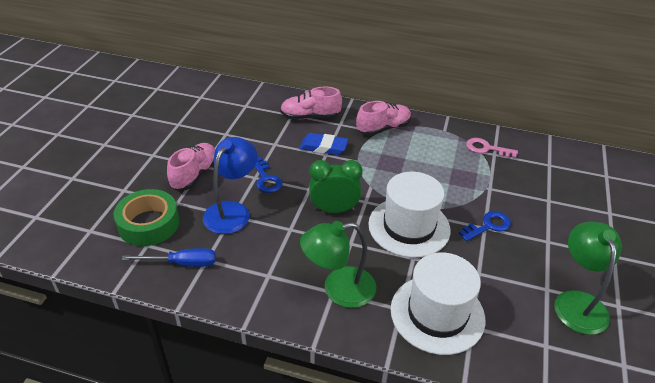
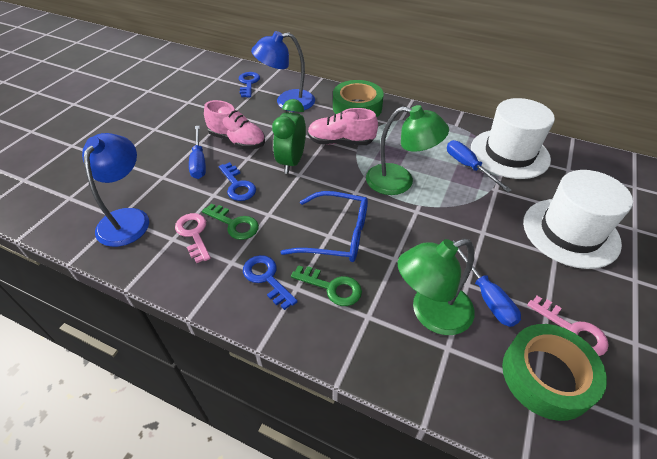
blue eraser: [299,133,348,155] = 1 -> none = 0
blue glasses: none = 0 -> [281,191,368,262] = 1
blue key: [255,157,282,193] [459,211,511,241] = 2 -> [219,162,256,201] [239,72,260,98] [243,255,298,310] = 3
blue lamp: [203,137,258,234] = 1 -> [82,133,149,247] [251,31,315,112] = 2
blue screwdriver: [122,248,216,267] = 1 -> [189,125,206,179] [447,140,512,192] [452,241,521,327] = 3
green key: none = 0 -> [202,203,259,240] [291,265,362,306] = 2
green tape: [114,189,179,246] = 1 -> [333,80,384,117] [502,324,607,421] = 2
pink key: [466,138,518,158] = 1 -> [175,213,211,263] [527,296,609,356] = 2
pink shoe: [167,143,215,190] [280,86,342,120] [356,101,411,136] = 3 -> [204,100,265,150] [308,108,378,145] = 2

